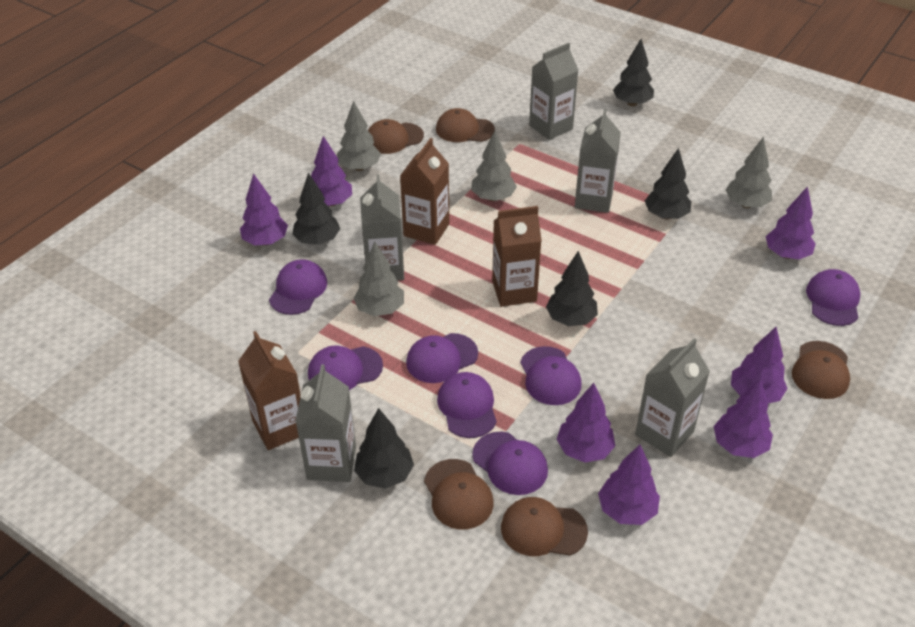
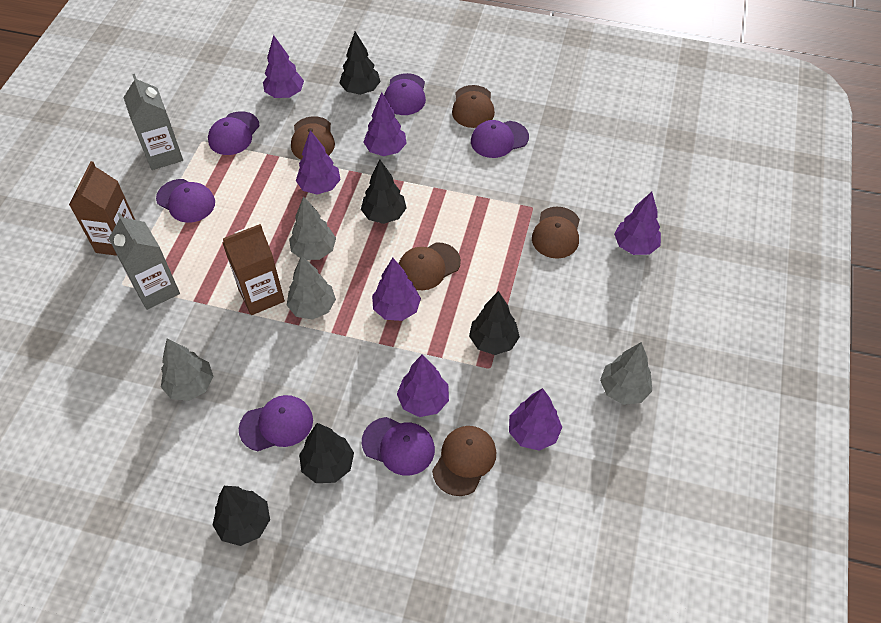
brown carton: [238,331,301,450] [400,138,449,245] [492,206,542,307] = 3 -> [69,161,135,256] [222,224,285,315] = 2
grey carton: [295,364,356,482] [360,175,404,280] [529,42,579,140] [575,109,621,213] [635,338,710,457] = 5 -> [109,212,180,310] [123,74,183,170] = 2
purple cap: [269,259,327,315] [308,345,383,390] [406,333,478,383] [437,372,497,438] [472,431,548,495] [520,346,581,405] [806,269,860,326] = 7 -> [156,179,215,223] [208,111,260,155] [239,395,313,451] [362,417,435,476] [384,73,426,115] [471,120,529,158] = 6

